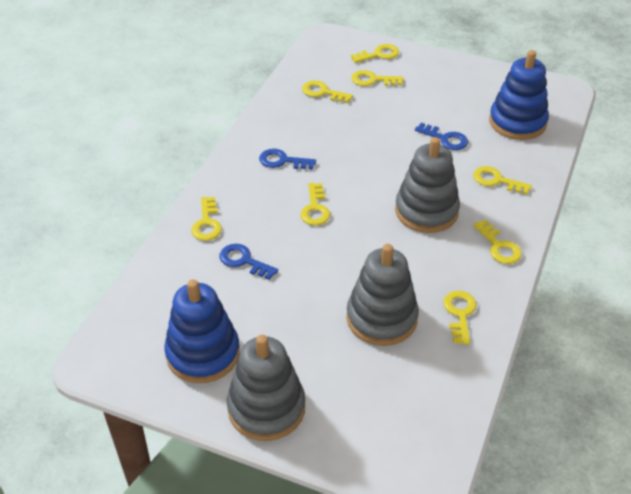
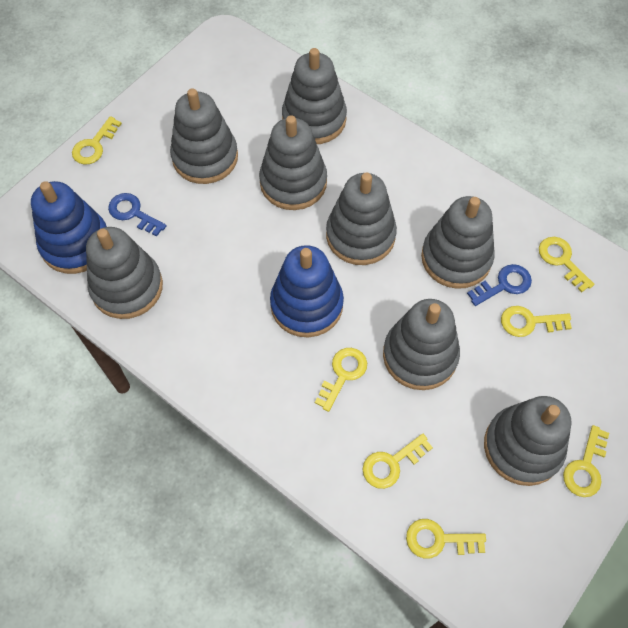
blue key: [219,244,278,280] [259,149,316,170] [415,123,468,150] = 3 -> [108,193,167,237] [467,264,532,306] = 2
grey stacking toy: [227,335,305,441] [346,244,419,346] [395,137,460,233] = 3 -> [86,227,163,319] [170,88,238,184] [259,115,327,210] [282,48,347,144] [326,172,397,265] [383,299,460,390] [421,196,495,289] [484,396,572,486] = 8
yellow key: [191,197,222,241] [300,183,330,225] [302,81,353,103] [351,44,399,63] [351,70,403,86] [443,291,477,345] [473,166,532,195] [473,220,522,264] = 8 -> [72,116,122,165] [315,348,367,412] [363,434,433,489] [406,519,486,559] [501,306,572,337] [539,237,595,293] [563,425,609,497] = 7

